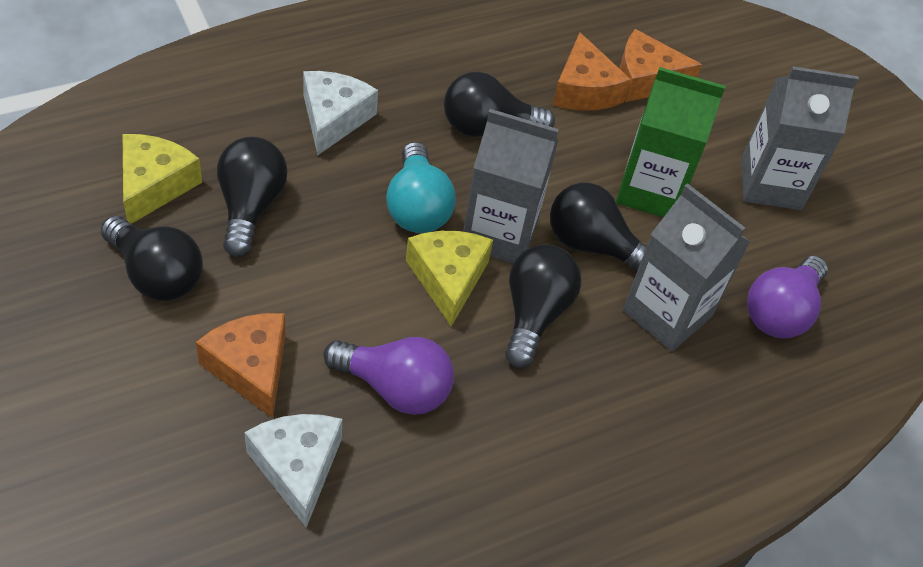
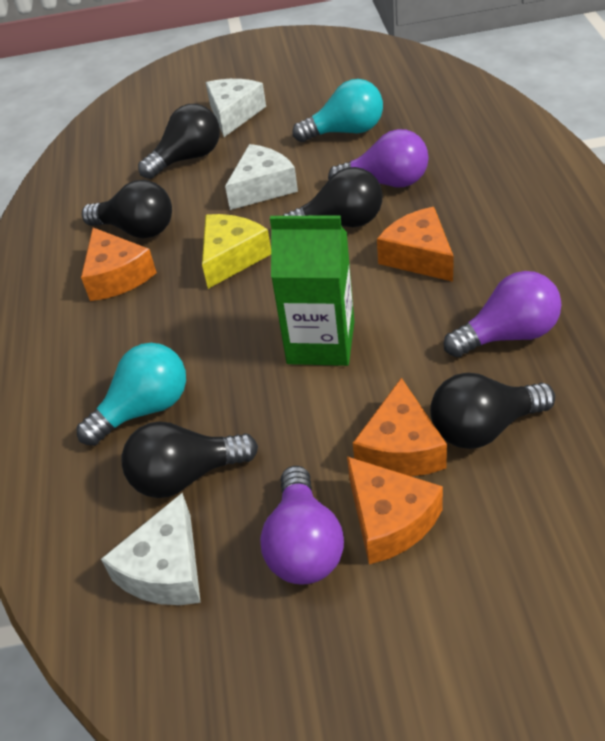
grey carton: [463,109,559,264] [623,183,750,351] [741,66,859,210] = 3 -> none = 0
orange cheese: [196,313,286,418] [553,32,631,111] [619,29,702,102] = 3 -> [81,227,157,301] [347,456,443,564] [353,378,447,477] [377,207,454,282] = 4
purple light bulb: [323,337,454,415] [747,256,828,339] = 2 -> [260,466,344,585] [328,129,429,188] [444,271,562,357] = 3
turquoise light bulb: [386,142,456,233] = 1 -> [77,343,186,446] [293,79,383,142] = 2
white cheese: [244,414,343,528] [303,71,378,155] = 2 -> [101,493,201,605] [206,79,266,137] [225,144,298,210] = 3
yellow cheese: [123,134,202,224] [406,231,493,327] = 2 -> [202,214,271,289] = 1

